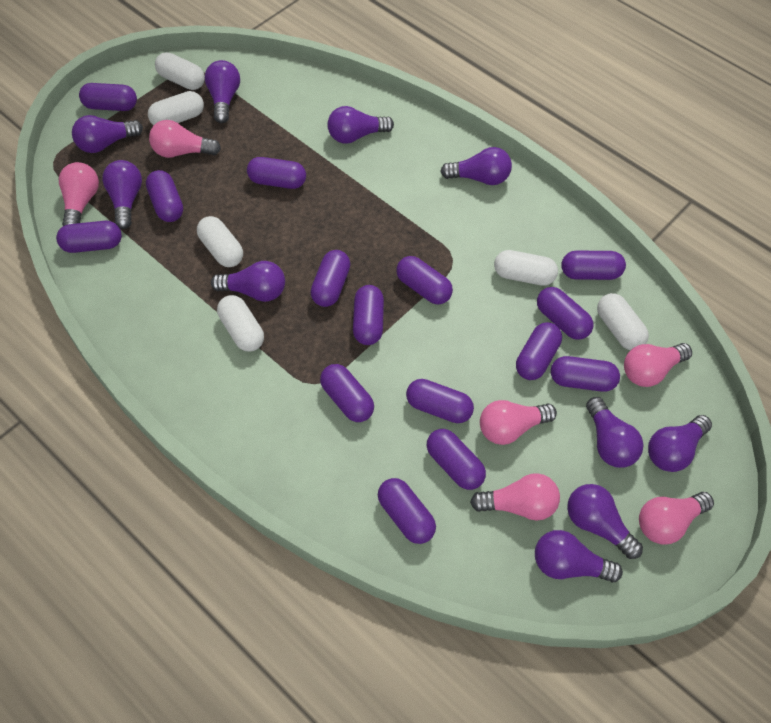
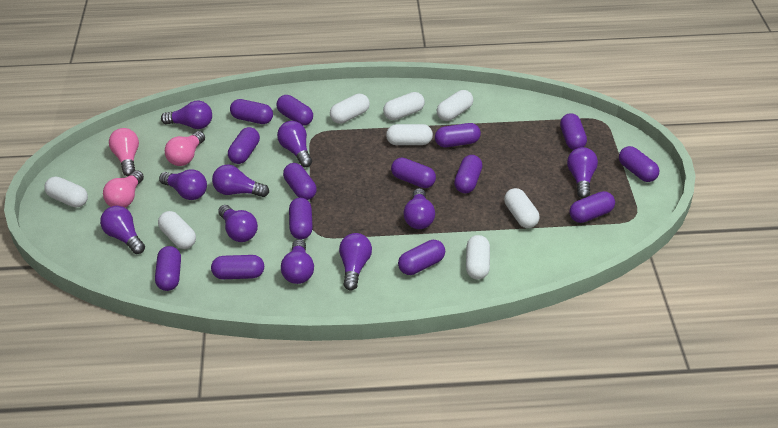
pink light bulb: [59,162,99,226] [149,120,221,158] [470,473,560,521] [480,400,557,445] [624,343,692,387] [639,492,714,544] = 6 -> [103,170,144,208] [109,128,139,176] [165,131,205,166] = 3
purple capsule: [56,221,122,253] [79,83,137,111] [146,170,183,222] [247,157,306,189] [310,250,350,307] [320,364,374,422] [353,285,384,345] [378,478,436,544] [396,256,453,304] [406,379,474,423] [427,429,486,490] [516,322,562,380] [537,287,593,340] [551,356,620,392] [561,251,626,280] = 15 -> [155,246,181,291] [211,255,264,279] [228,127,260,164] [230,99,273,124] [276,95,313,126] [283,163,317,200] [289,198,313,239] [391,158,436,188] [398,240,445,275] [435,123,481,147] [454,155,482,193] [560,113,587,150] [569,191,615,223] [619,146,659,182] = 14
white capsule: [148,91,204,125] [155,52,205,90] [197,216,243,267] [217,295,264,352] [494,250,558,286] [597,293,649,350] = 6 -> [44,176,88,208] [158,211,196,249] [330,94,370,124] [383,92,425,120] [386,124,433,145] [437,90,473,121] [466,235,490,279] [504,188,539,228] = 8

